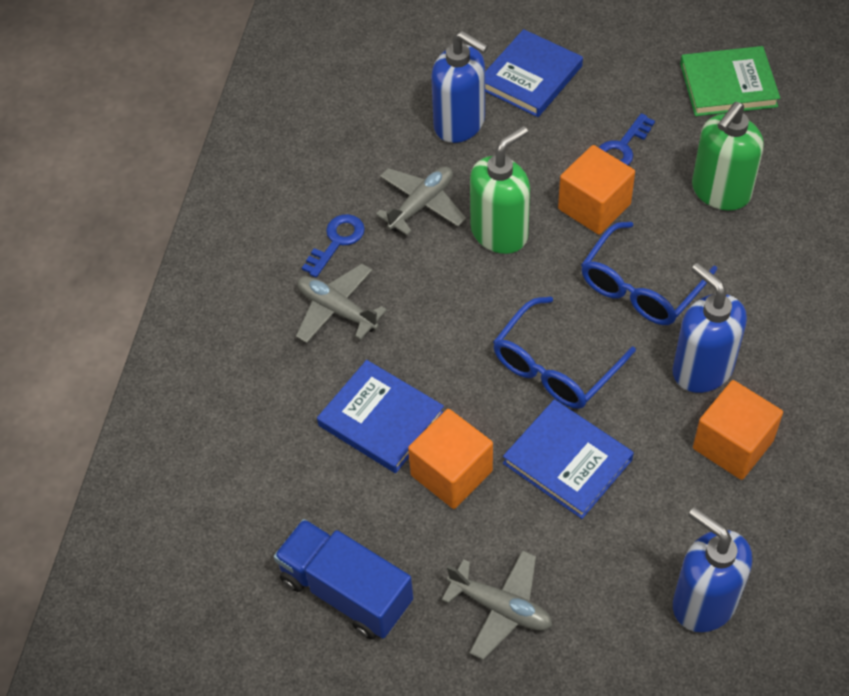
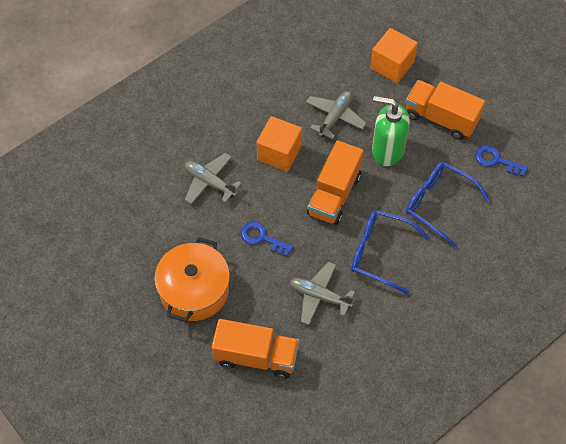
blue book: [317,360,444,473] [485,29,583,117] [503,399,634,519] = 3 -> none = 0
blue soap dispenser: [431,31,488,143] [673,263,747,393] [673,507,752,632] = 3 -> none = 0
blue truck: [274,519,413,639] = 1 -> none = 0
green book: [680,46,780,116] = 1 -> none = 0
green soap dispenser: [470,126,530,254] [692,102,764,211] = 2 -> [372,96,410,166] = 1
orange cube: [408,409,493,509] [558,145,635,235] [693,380,783,480] = 3 -> [256,116,302,172] [370,28,418,83] = 2
orange pot: none = 0 -> [154,237,230,322] = 1
orange truck: none = 0 -> [211,319,299,379] [307,140,364,225] [406,80,485,140] = 3

